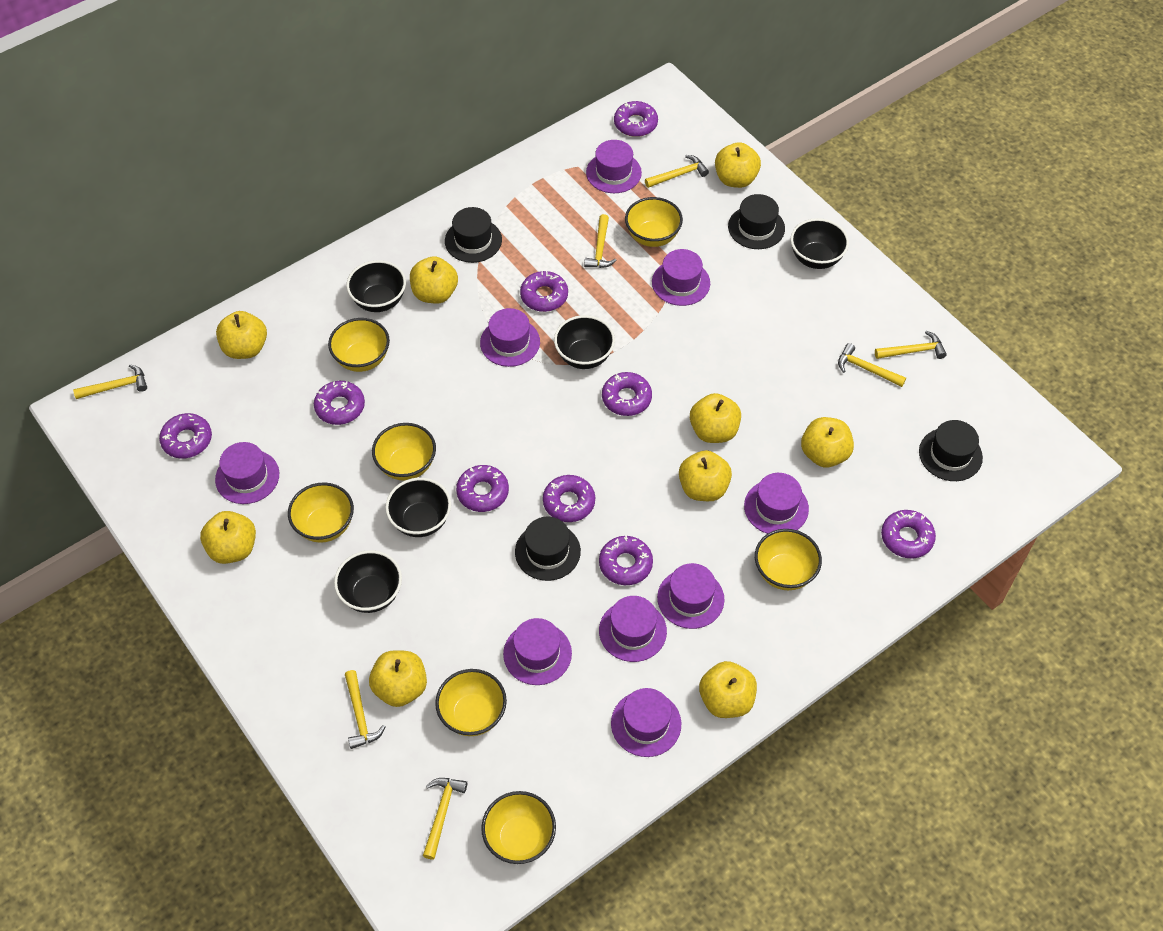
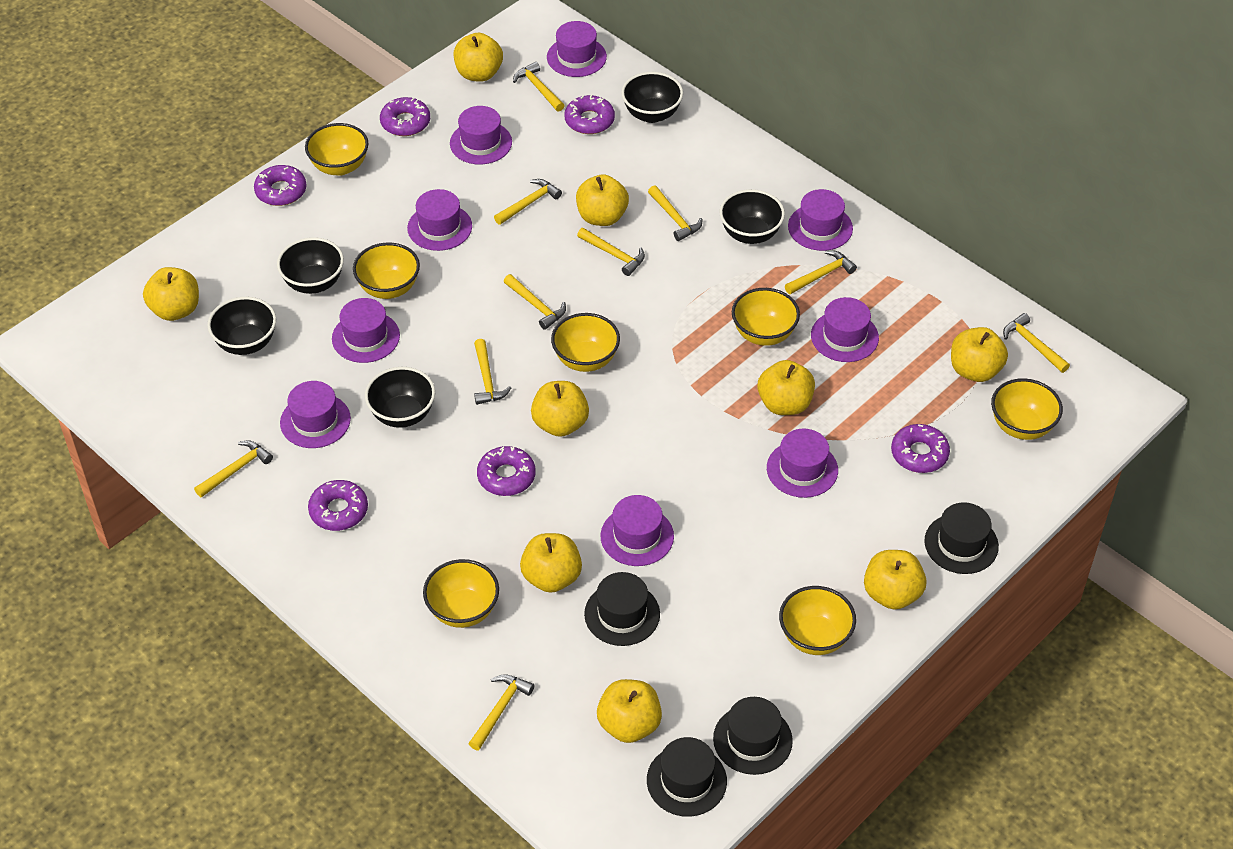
purple donut: [159,413,212,459] [314,381,365,425] [456,465,509,512] [520,271,568,312] [543,475,595,522] [599,535,653,585] [602,372,652,416] [614,101,658,137] [881,510,936,558] = 9 -> [254,165,307,206] [308,480,368,531] [380,97,430,136] [477,446,535,496] [565,95,615,134] [891,424,950,473] = 6
yellow hammer: [73,364,147,399] [345,670,386,749] [423,778,467,859] [584,214,617,268] [645,155,709,188] [838,343,906,387] [875,331,947,359] = 7 -> [194,440,273,498] [468,674,534,751] [474,339,511,405] [494,179,562,225] [504,274,566,330] [513,62,565,112] [577,228,645,276] [648,185,702,241] [785,250,857,294] [1003,313,1070,373] = 10

